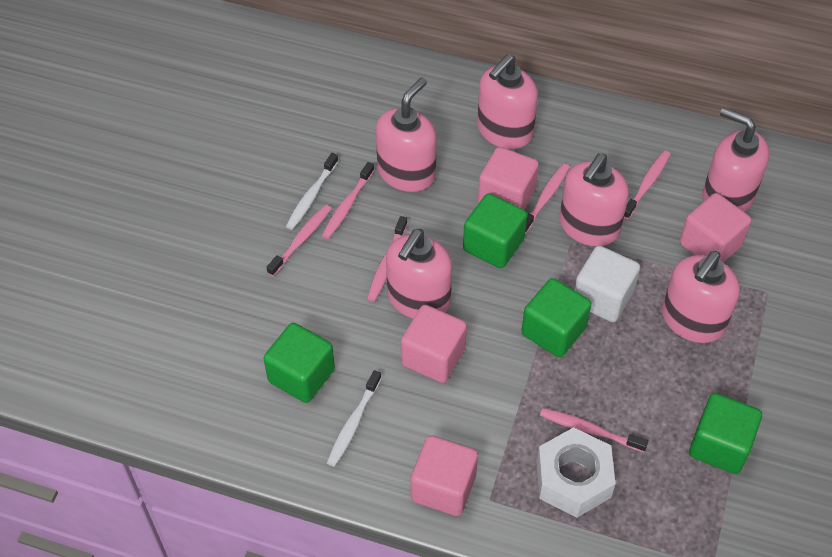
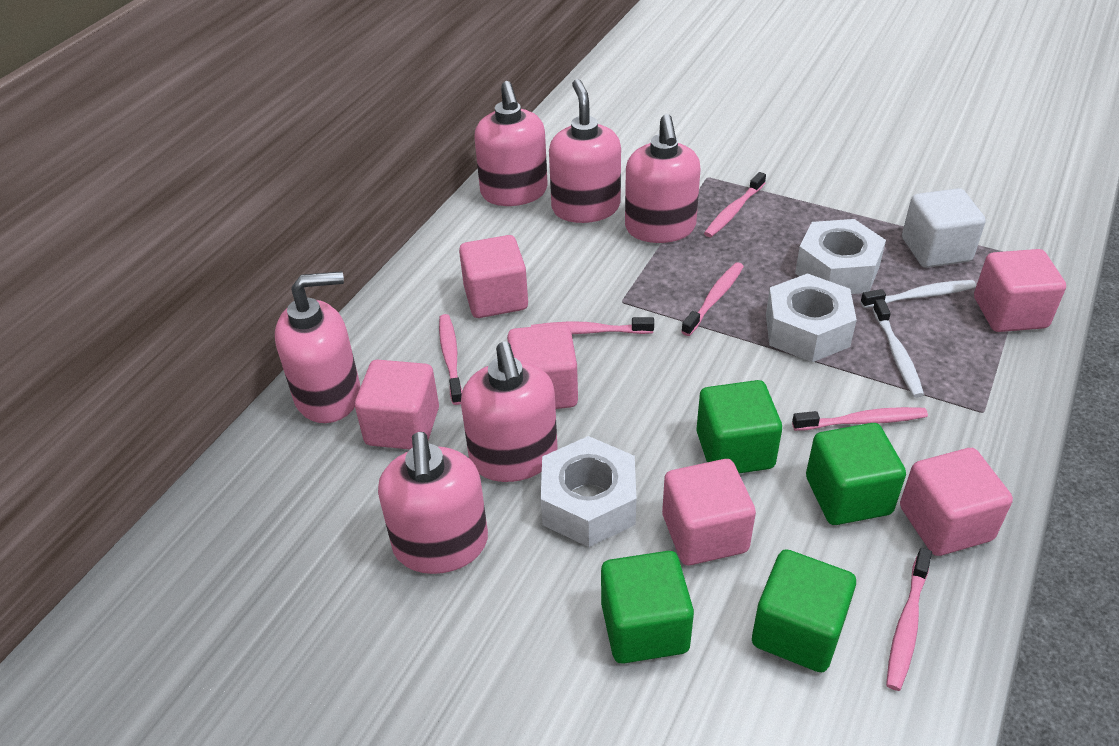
pink cube: [401,305,467,383] [410,435,478,516] [478,147,539,210] [680,193,751,262] = 4 -> [355,360,439,450] [459,235,528,318] [507,324,578,409] [662,459,756,565] [900,448,1013,556] [974,249,1066,332] = 6
white nut: [537,427,616,517] = 1 -> [541,436,637,547] [766,273,857,362] [795,219,886,294] = 3

